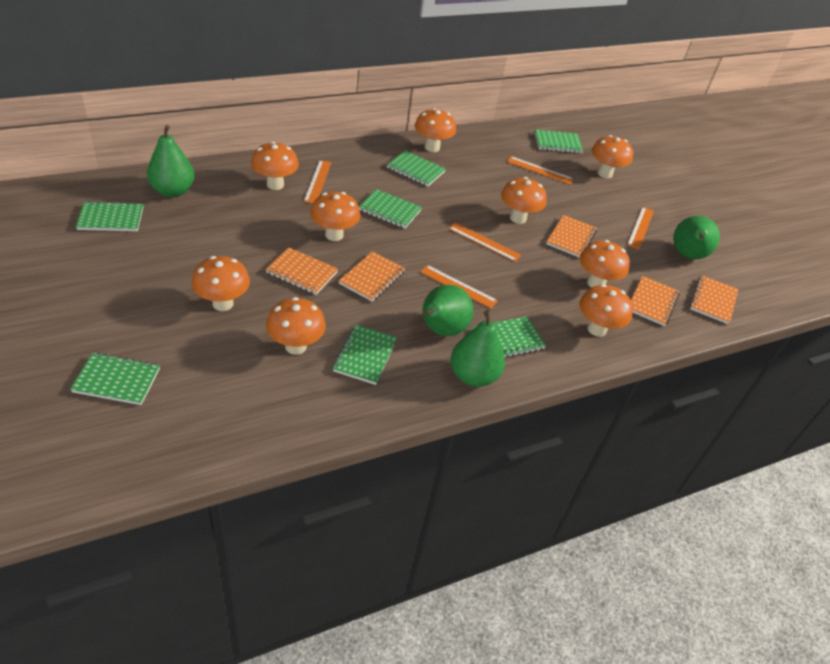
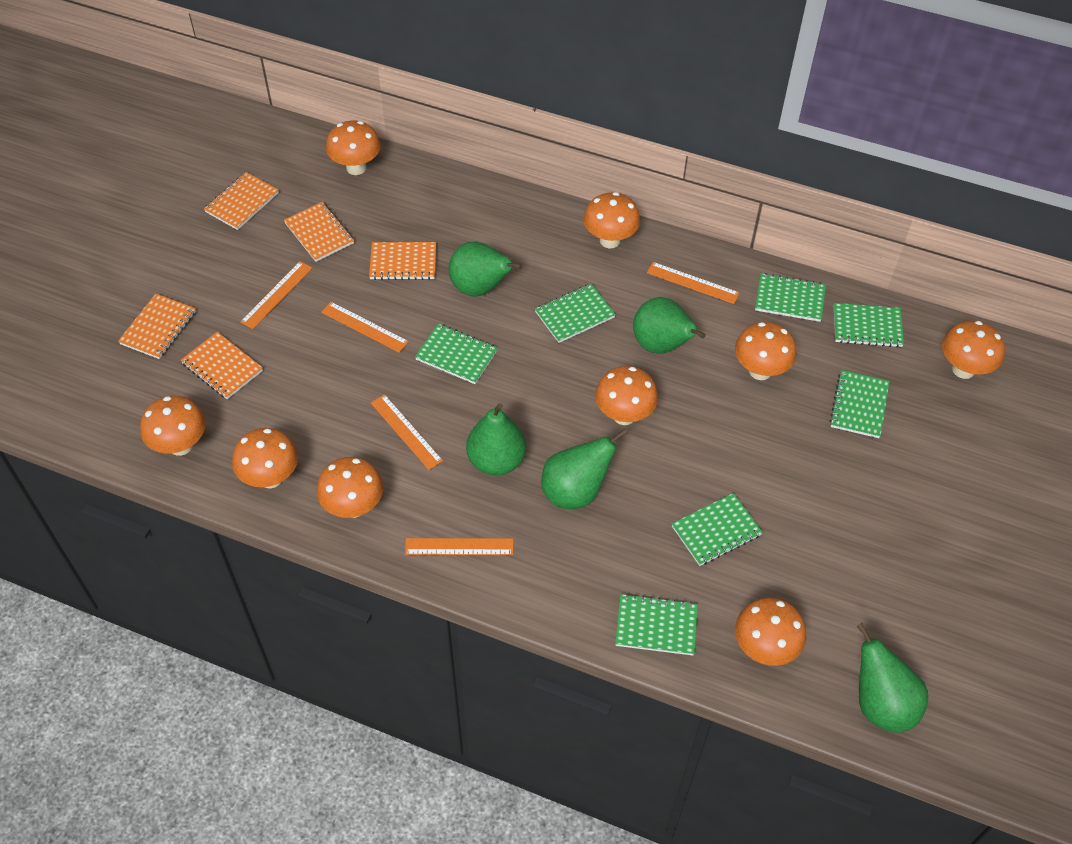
green pear: [147,125,195,197] [423,285,474,336] [451,310,505,387] [673,216,720,259] = 4 -> [449,242,522,297] [466,403,526,475] [541,428,628,509] [633,297,706,354] [856,623,928,733] = 5

